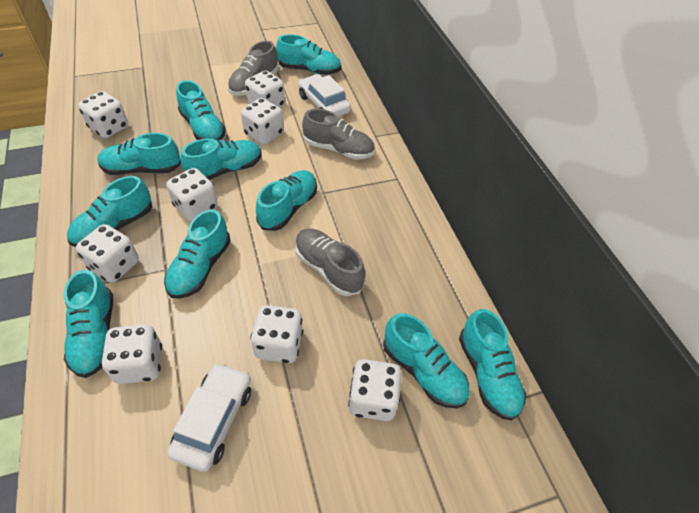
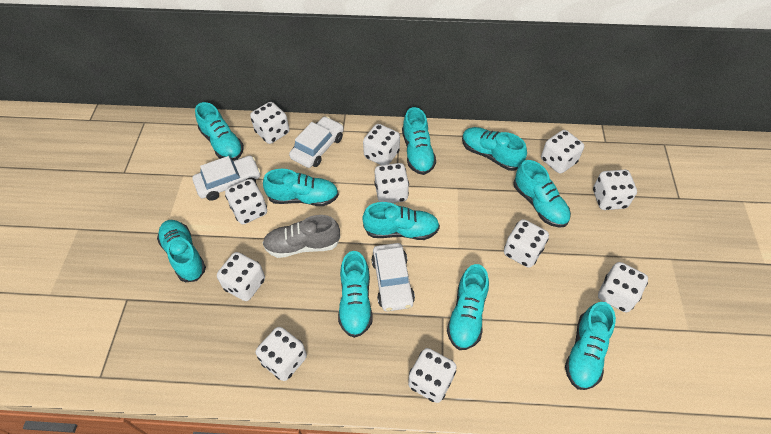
grey shoe: [228,41,279,96] [295,229,365,296] [302,109,375,159] = 3 -> [263,215,340,258] = 1
white car: [167,363,251,472] [298,74,351,117] = 2 -> [193,156,261,201] [289,116,344,168] [371,243,415,311] = 3
white dice: [76,224,139,283] [78,91,128,138] [101,324,162,384] [166,168,218,221] [241,98,283,145] [245,70,285,108] [250,305,303,363] [348,359,401,421] = 8 -> [217,252,265,301] [225,179,267,224] [250,102,289,144] [256,327,307,381] [363,124,400,165] [374,163,409,203] [408,348,457,403] [504,219,549,268] [541,130,584,174] [593,170,637,210] [598,262,648,313] = 11

